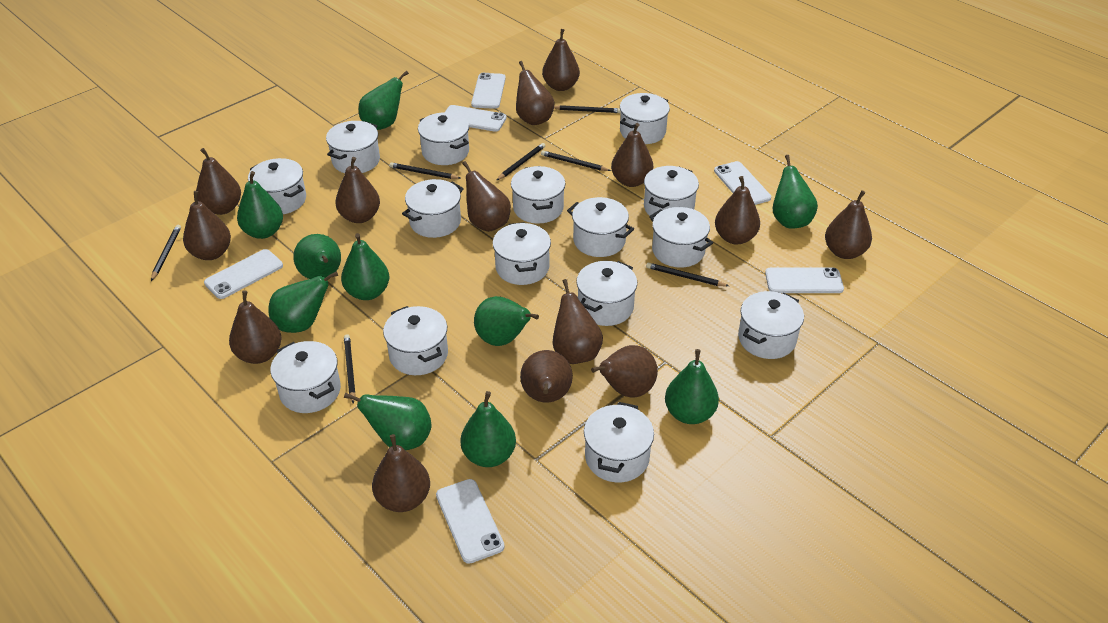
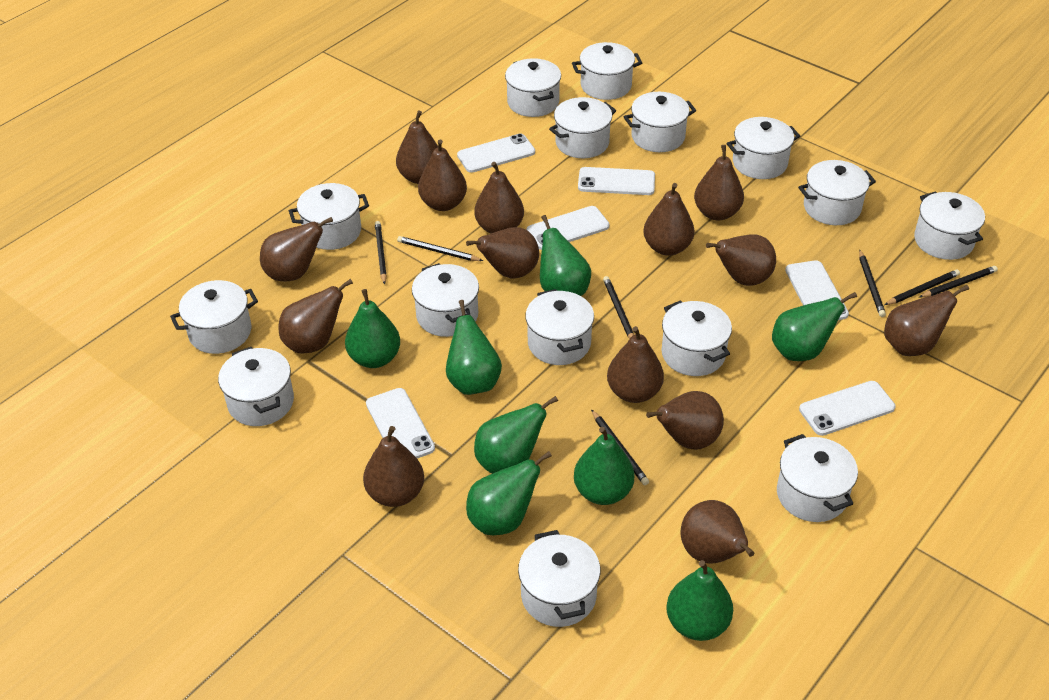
green pear: [237,171,283,239] [268,271,338,333] [293,234,341,279] [341,233,389,300] [344,393,432,450] [359,71,409,130] [460,391,516,467] [474,296,539,346] [665,349,719,424] [773,155,818,229] = 10 -> [345,289,400,368] [446,300,502,395] [466,451,552,535] [474,396,558,474] [540,215,591,296] [574,427,634,505] [666,560,733,641] [772,292,857,361] = 8

